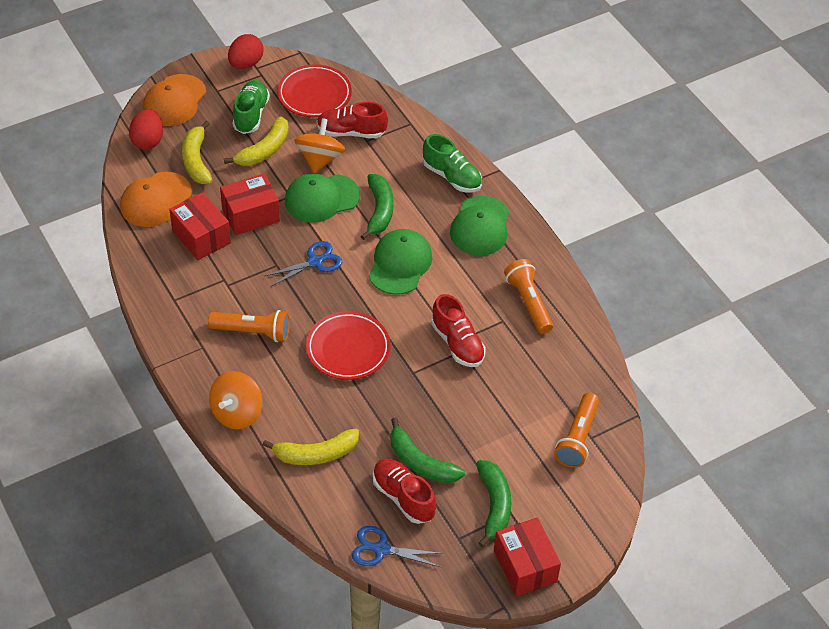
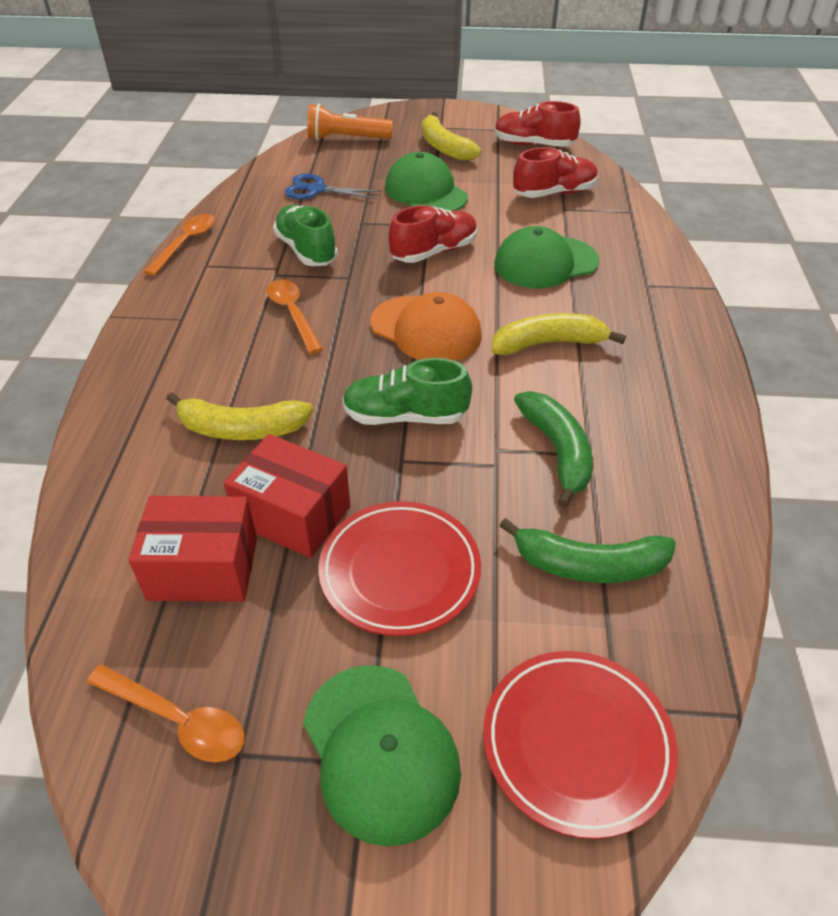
blue scissors: [265,241,342,286] [352,526,443,567] = 2 -> [285,173,381,199] = 1
green banana: [360,174,394,240] [391,418,465,483] [476,460,511,547] = 3 -> [499,518,676,583] [514,391,593,508] = 2
orange cap: [120,172,192,227] [143,74,206,126] = 2 -> [371,292,482,361] = 1
orange flashlight: [208,310,290,342] [504,259,553,334] [554,392,599,468] = 3 -> [307,104,393,141] = 1
orange spinning top: [209,371,262,430] [294,118,345,173] = 2 -> none = 0
orange spoon: none = 0 -> [87,664,245,762] [144,214,215,276] [267,279,323,354] = 3
red box: [169,192,231,260] [220,174,280,235] [494,518,561,596] = 3 -> [129,496,257,602] [223,434,350,558] = 2
red egg: [129,109,163,150] [228,34,264,69] = 2 -> none = 0

